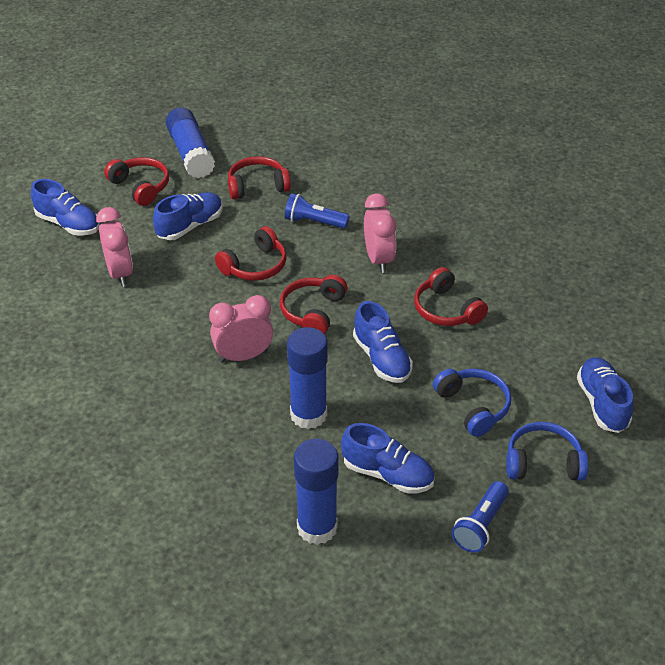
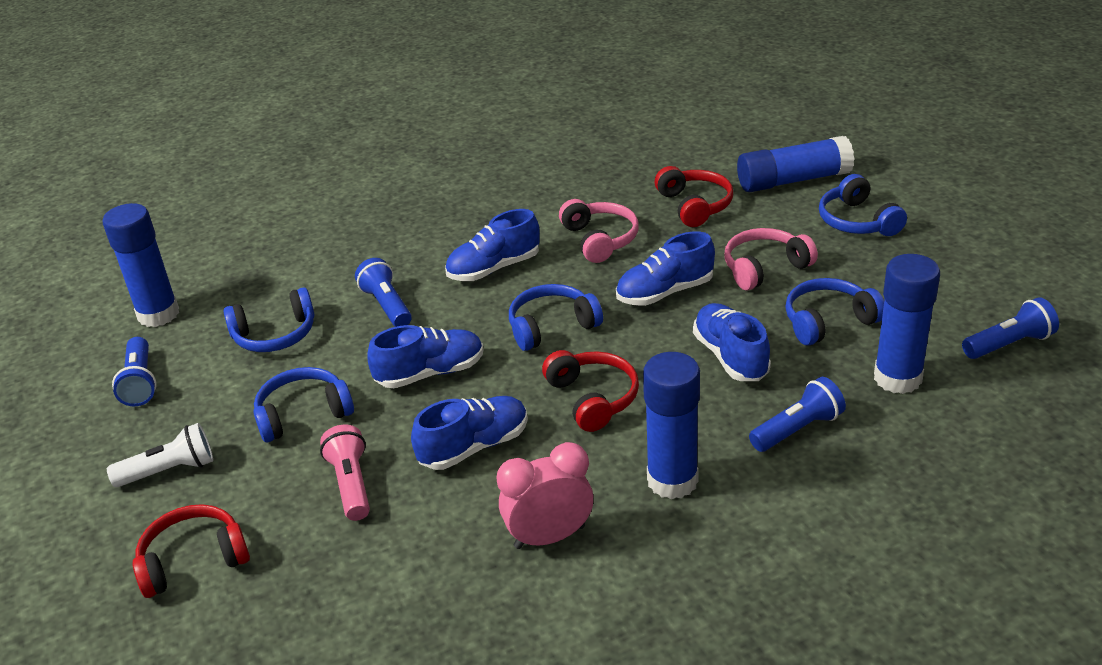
blue flashlight: [285,193,350,229] [452,481,509,553] = 2 -> [112,337,157,406] [355,258,412,327] [749,377,846,452] [962,297,1059,359] = 4
blue glue stick: [166,107,215,178] [287,327,328,429] [294,439,339,545] = 3 -> [103,203,179,327] [643,352,700,499] [737,136,855,192] [874,254,940,394] = 4
blue headphones: [433,369,511,437] [506,422,588,481] = 2 -> [223,287,314,352] [253,367,354,442] [509,284,603,351] [785,278,884,345] [819,174,907,236] = 5
pink clock: [96,207,133,287] [209,295,273,363] [364,193,396,273] = 3 -> [496,442,593,549] = 1
pink flashlight: none = 0 -> [320,425,370,521] = 1
pink headphones: none = 0 -> [559,199,639,263] [724,228,818,290] = 2
red headphones: [104,157,169,206] [215,226,287,281] [228,156,291,199] [280,275,348,334] [414,267,488,326] = 5 -> [132,504,250,598] [542,350,639,432] [655,166,733,227] = 3
white flashlight: none = 0 -> [107,423,213,487] = 1

